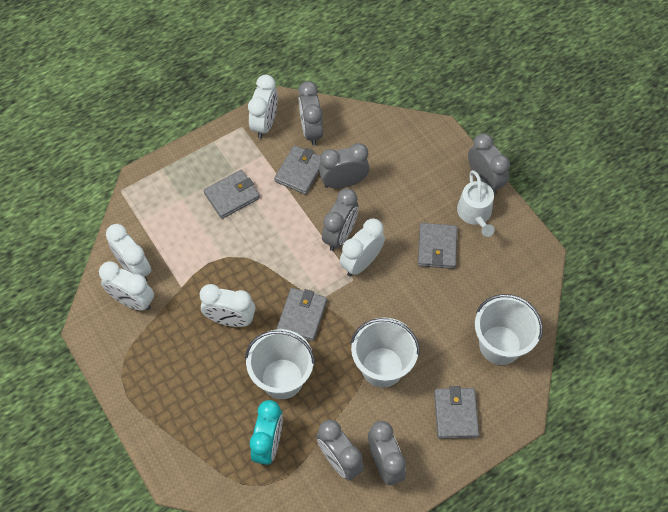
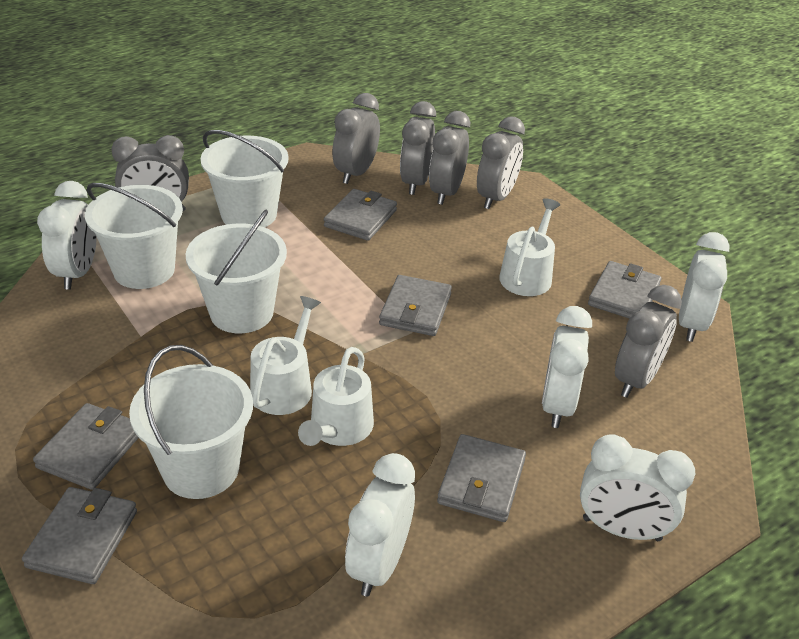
grey wallet: [204,170,260,219] [274,145,320,195] [277,288,327,341] [418,223,457,269] [434,386,479,439] = 5 -> [22,487,137,584] [33,403,139,490] [324,189,397,241] [379,275,452,336] [437,434,526,522] [588,261,662,319] = 6
turquoise clock: [250,400,283,465] = 1 -> none = 0
white bucket: [245,329,315,399] [351,318,420,388] [475,294,543,365] = 3 -> [85,183,183,289] [129,345,253,499] [186,210,287,333] [201,130,289,227] = 4
white watering can: [457,170,495,237] = 1 -> [250,296,321,415] [298,347,374,446] [499,198,561,296] = 3

